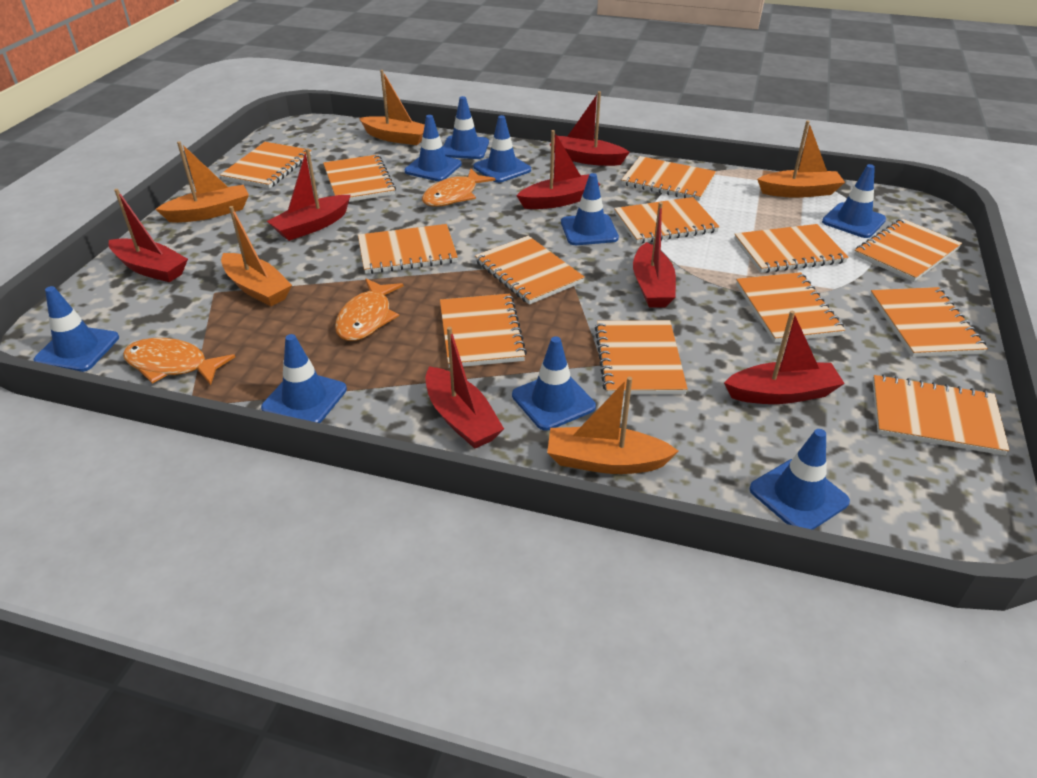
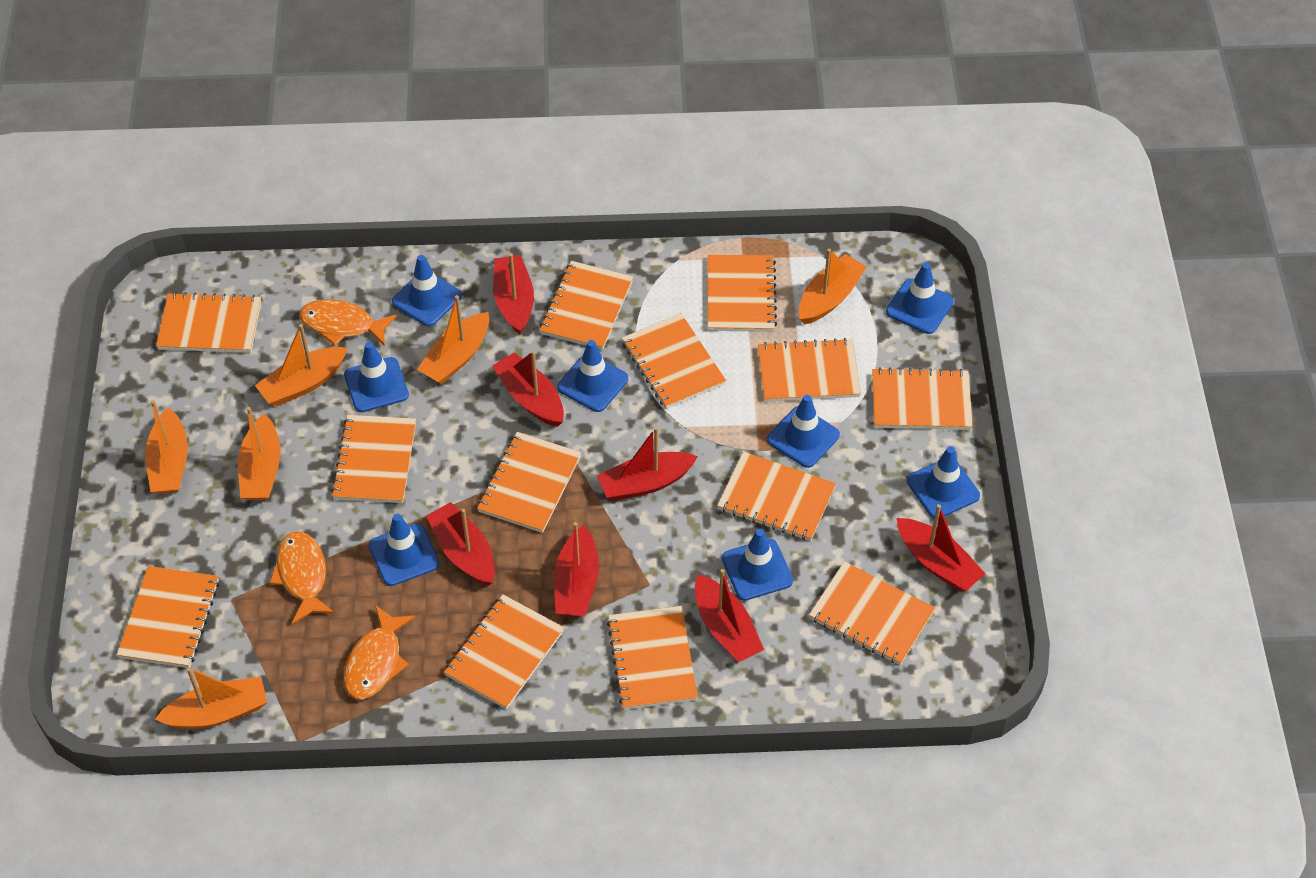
blue traffic cone: [34,286,119,372] [261,334,347,423] [405,115,462,181] [443,96,489,159] [474,115,531,183] [512,336,596,431] [561,173,619,245] [749,429,850,530] [822,164,886,238] = 9 -> [344,342,409,412] [369,514,440,586] [392,255,462,326] [558,340,628,412] [722,529,793,601] [767,395,840,468] [886,263,954,334] [907,446,980,518] = 8
orange boat: [156,141,249,223] [221,206,292,306] [359,70,425,145] [547,377,679,474] [757,121,845,198] = 5 -> [145,400,188,494] [155,667,267,729] [238,407,281,500] [255,324,347,406] [417,295,489,384] [799,248,867,325] = 6

